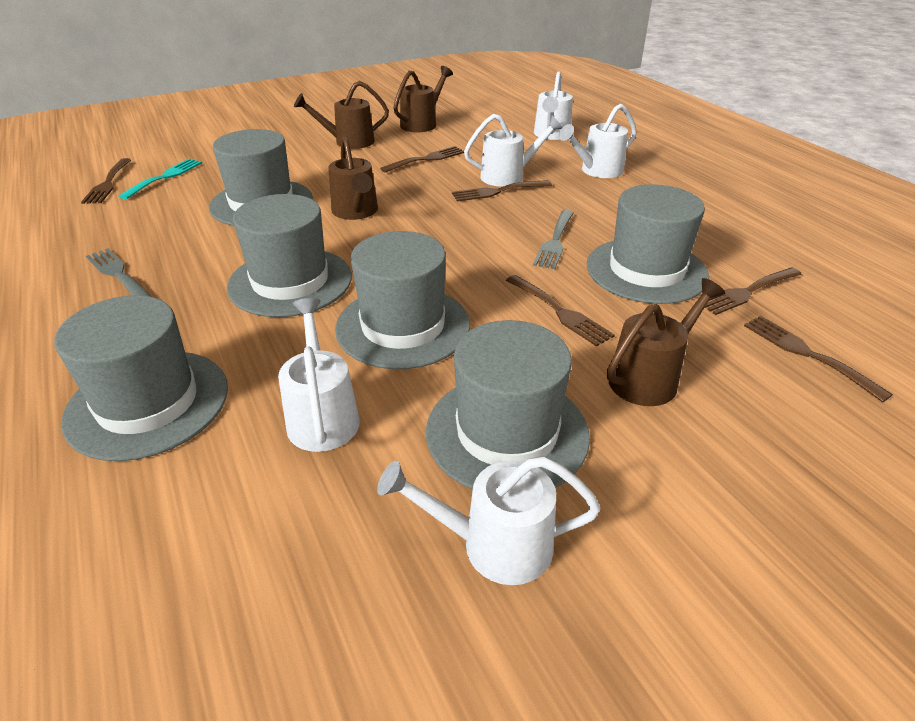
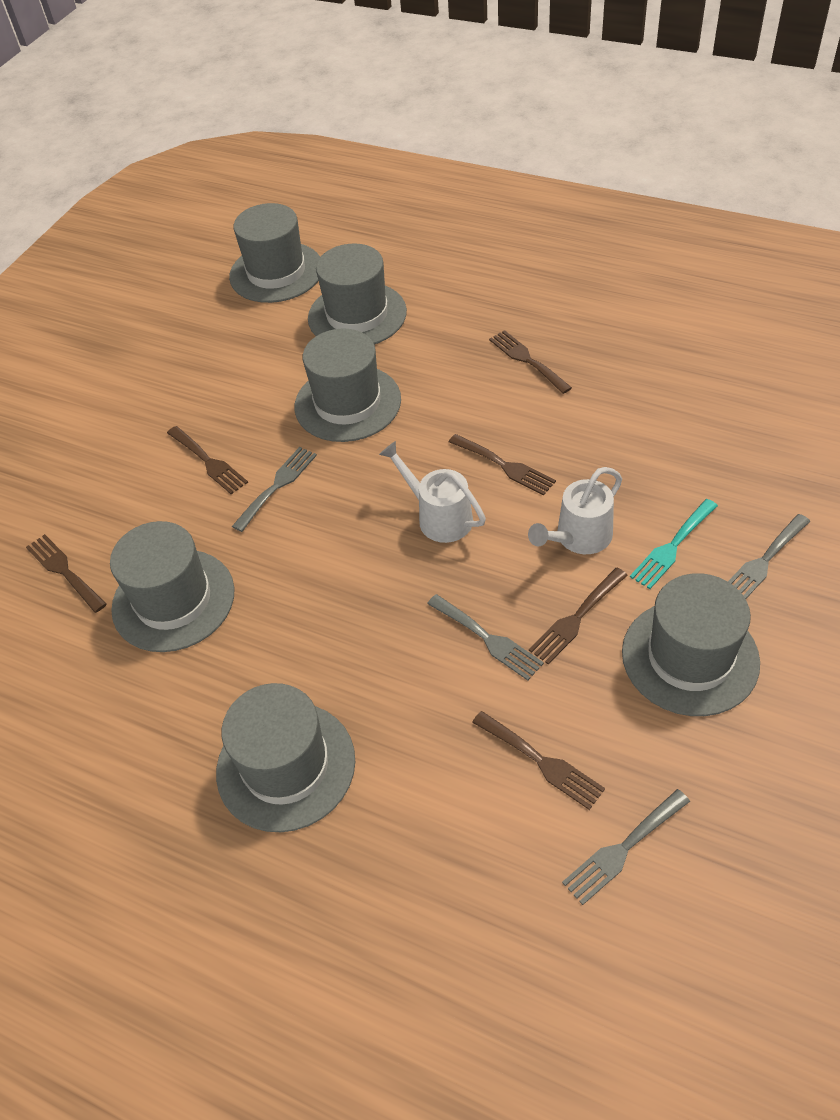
brown watering can: [294,81,389,149] [329,136,378,220] [393,66,453,132] [607,278,725,406] = 4 -> none = 0
grey fork: [86,248,152,297] [533,210,574,269] = 2 -> [232,447,317,532] [427,594,544,681] [562,789,690,905] [728,514,811,599] = 4
white watering can: [278,298,360,452] [377,456,601,585] [464,114,562,187] [534,71,573,140] [559,104,637,178] = 5 -> [379,441,486,543] [528,467,622,554] = 2

